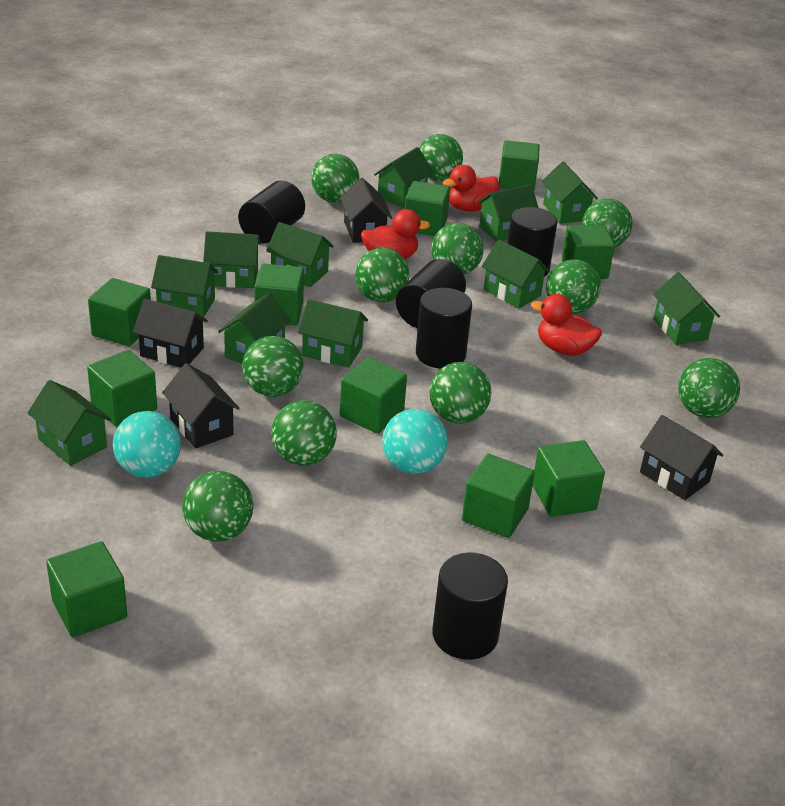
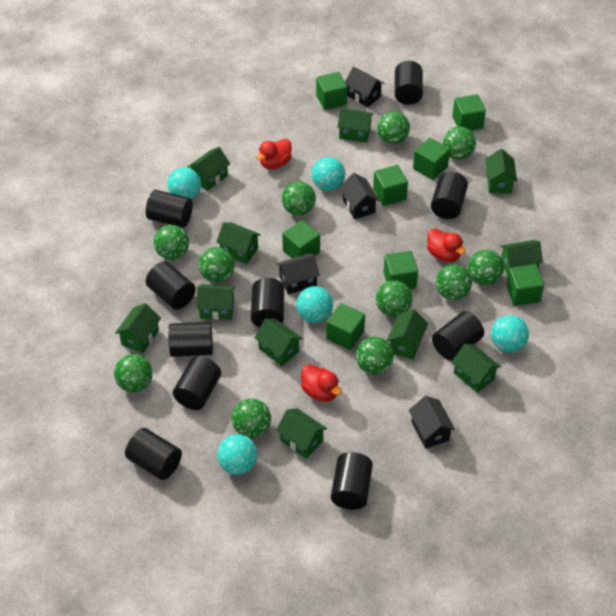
black cylinder: [238,180,305,244] [396,259,466,328] [416,288,472,369] [432,552,508,660] [507,207,558,277] = 5 -> [125,428,182,480] [146,190,192,228] [146,261,196,310] [168,322,213,357] [173,356,221,410] [251,278,284,328] [331,452,373,510] [395,61,423,105] [431,172,468,219] [432,311,484,361] = 10
green cube: [46,541,127,637] [87,350,157,427] [88,278,151,346] [255,264,304,325] [340,358,407,434] [405,181,450,236] [462,454,535,538] [499,140,540,191] [533,440,605,517] [562,225,615,279] = 10 -> [282,220,320,258] [316,72,347,110] [326,303,365,350] [373,165,408,206] [384,251,418,289] [413,138,450,180] [452,94,486,131] [506,264,544,306] = 8
turquoise ball: [113,411,181,478] [382,409,448,474] = 2 -> [167,167,201,200] [217,434,258,475] [296,286,333,323] [312,157,345,191] [491,315,529,352] = 5

